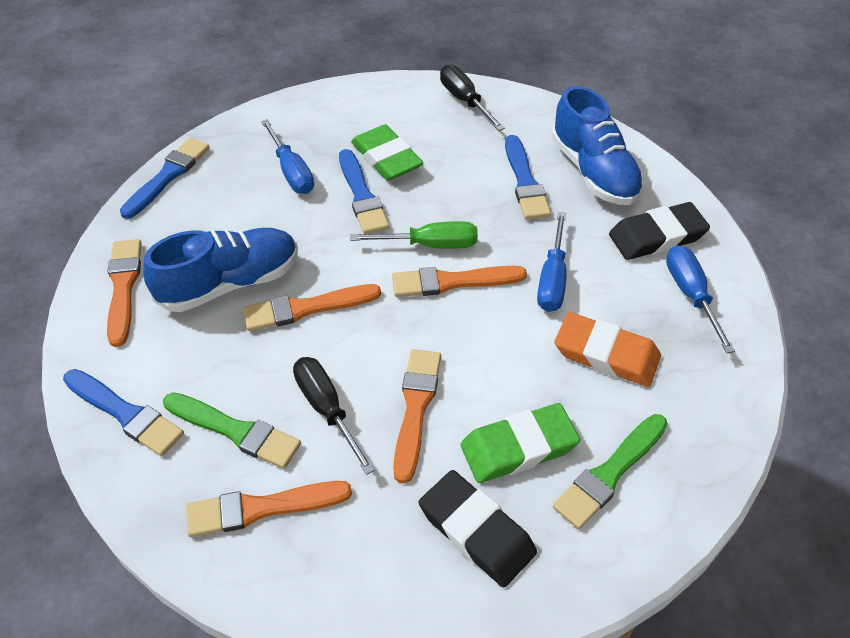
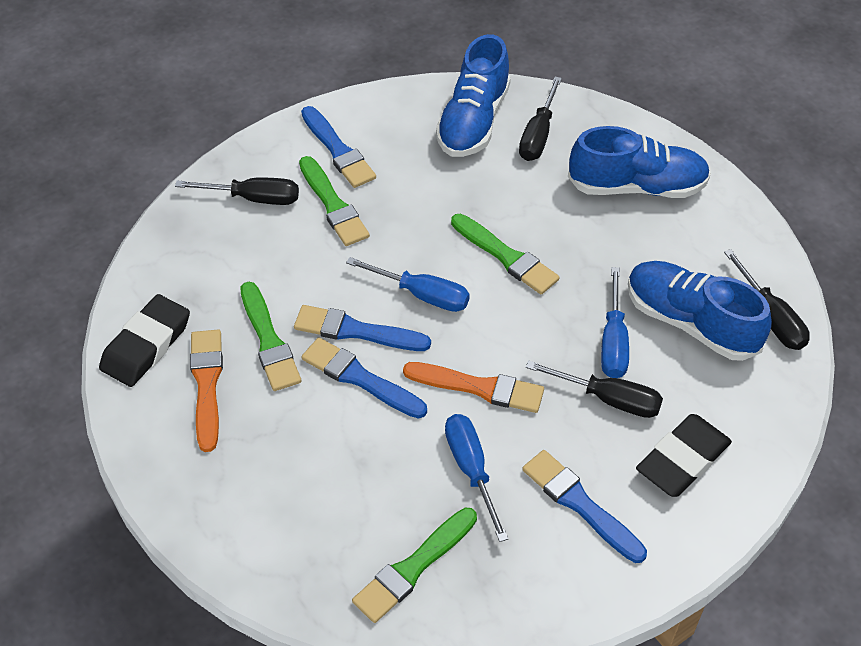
black screwdriver: [293,357,375,475] [440,64,505,131] = 2 -> [175,177,299,205] [519,77,562,161] [526,361,663,418] [724,249,810,350] = 4
blue shoe: [143,228,298,312] [551,86,644,205] = 2 -> [436,34,511,157] [568,126,711,198] [628,261,772,361] = 3
green brush: [163,392,301,469] [553,414,668,529] = 2 -> [240,282,301,391] [299,156,370,246] [352,507,477,623] [451,214,559,294] = 4
green eraser: [351,124,423,181] [461,403,580,483] = 2 -> none = 0
green screwdriver: [350,221,478,249] = 1 -> none = 0
orange brush: [107,239,142,347] [186,481,352,537] [243,284,381,331] [392,266,527,297] [393,349,441,483] = 5 -> [190,330,223,452] [403,362,544,413] = 2
orange eraser: [554,312,661,387] = 1 -> none = 0

